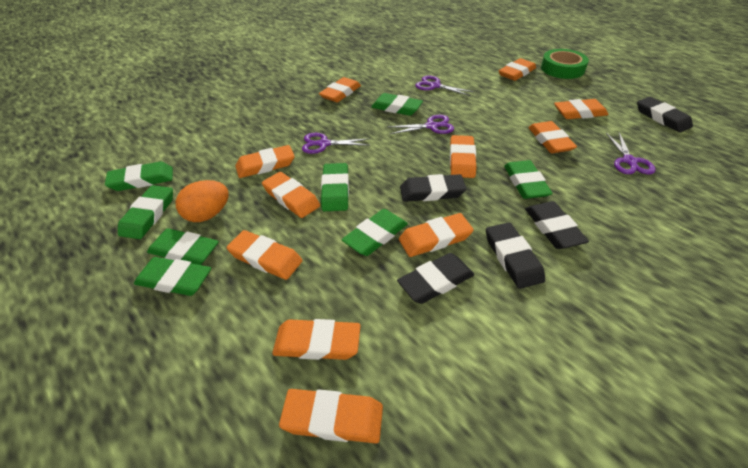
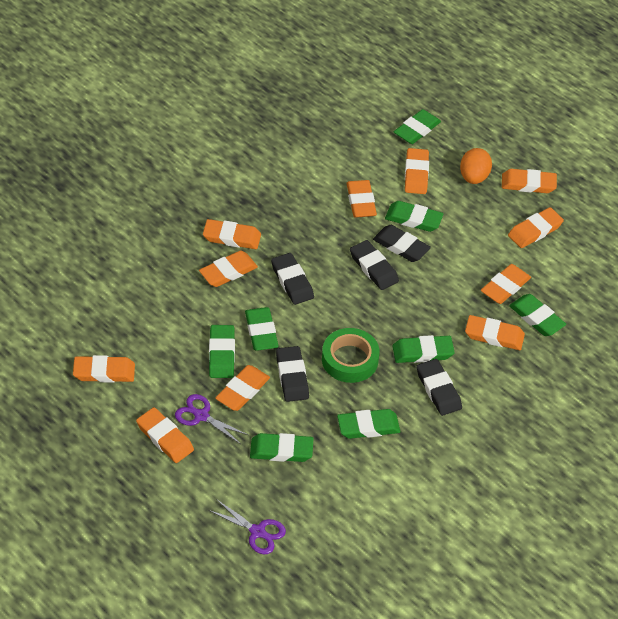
purple scissors: [302,133,370,154] [387,115,454,134] [415,75,474,96] [606,133,656,174] = 4 -> [175,394,248,444] [208,499,286,555] = 2

